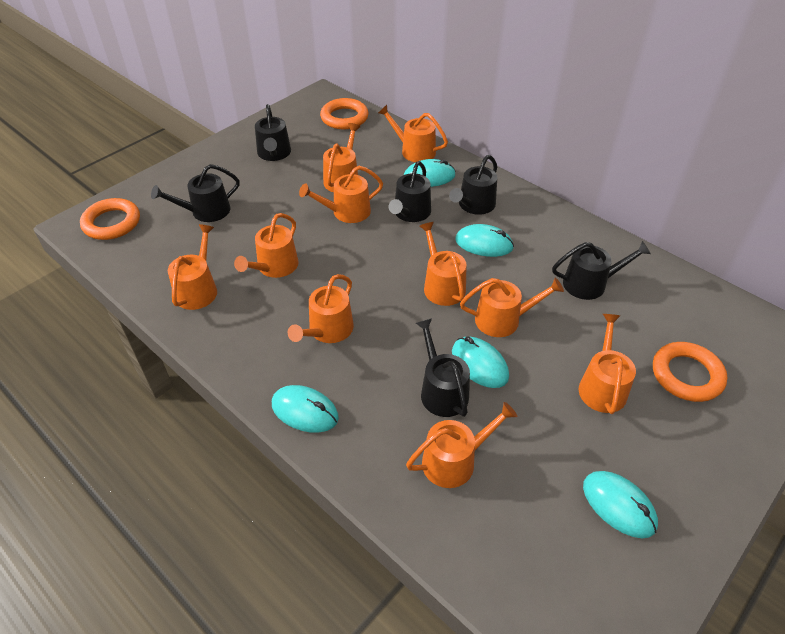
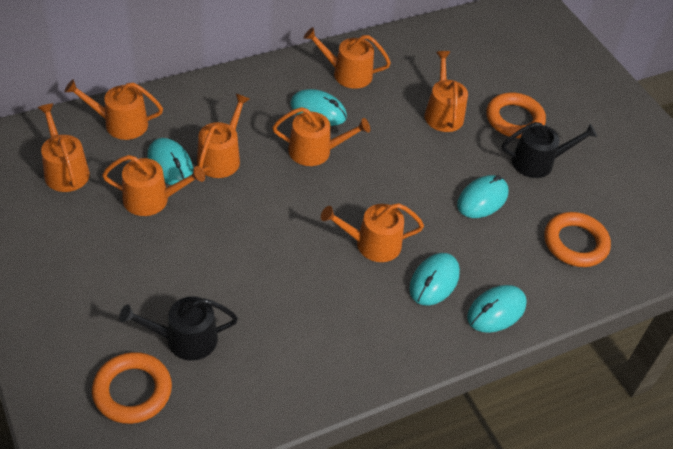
black watering can: [151,164,240,222] [255,104,291,161] [389,161,431,222] [416,318,470,417] [449,155,497,215] [552,241,651,300] = 6 -> [119,296,238,361] [502,122,597,178] = 2
orange watering can: [168,224,217,310] [234,213,298,278] [288,274,354,343] [299,166,383,223] [323,123,360,192] [378,105,448,162] [406,402,517,488] [420,222,467,306] [460,278,564,337] [578,314,636,414] = 10 -> [38,103,90,192] [64,79,163,140] [102,155,205,216] [197,93,250,178] [272,107,370,166] [304,27,391,89] [321,203,424,262] [424,51,468,132] = 8

